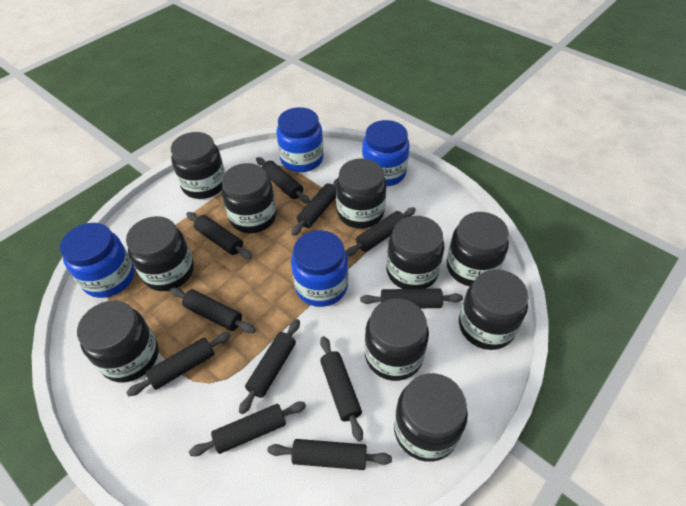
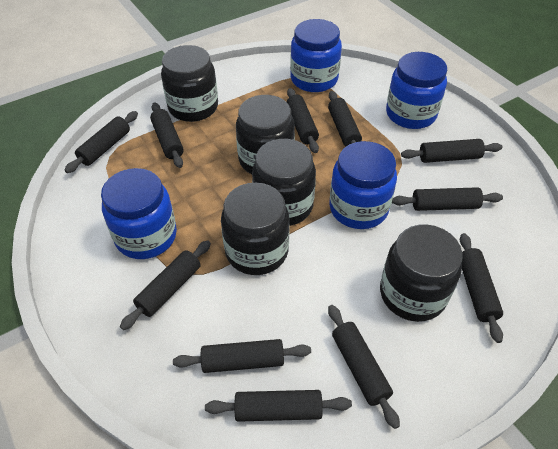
black jar: [77,301,159,382] [126,216,194,291] [171,132,225,199] [222,163,277,233] [336,159,386,229] [365,298,429,381] [386,216,444,289] [394,373,468,462] [447,212,509,286] [459,269,529,350] = 10 -> [161,45,218,122] [221,183,290,275] [236,95,295,174] [252,139,316,226] [380,224,463,322] = 5

